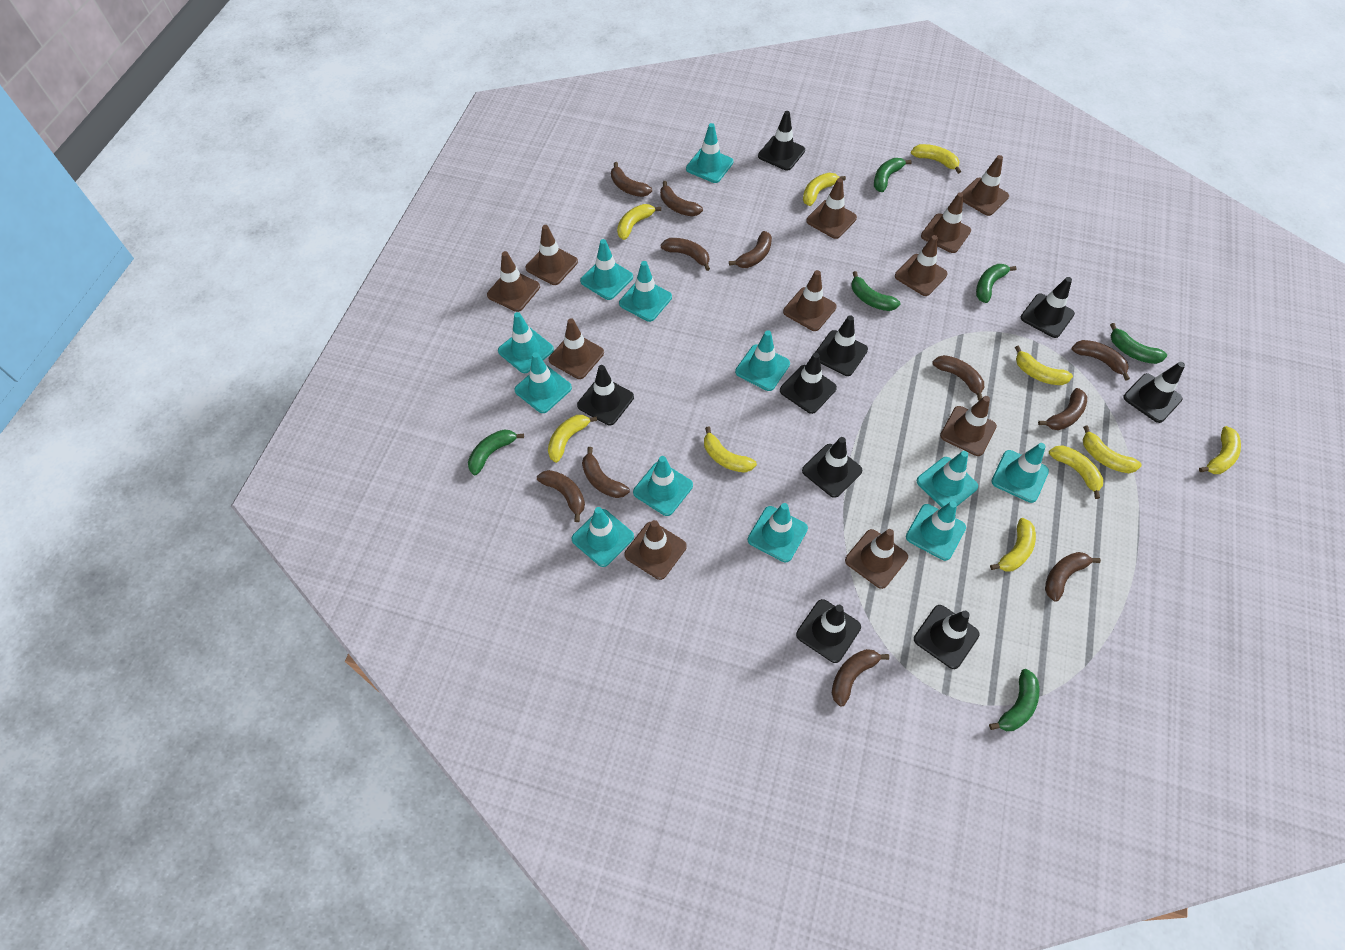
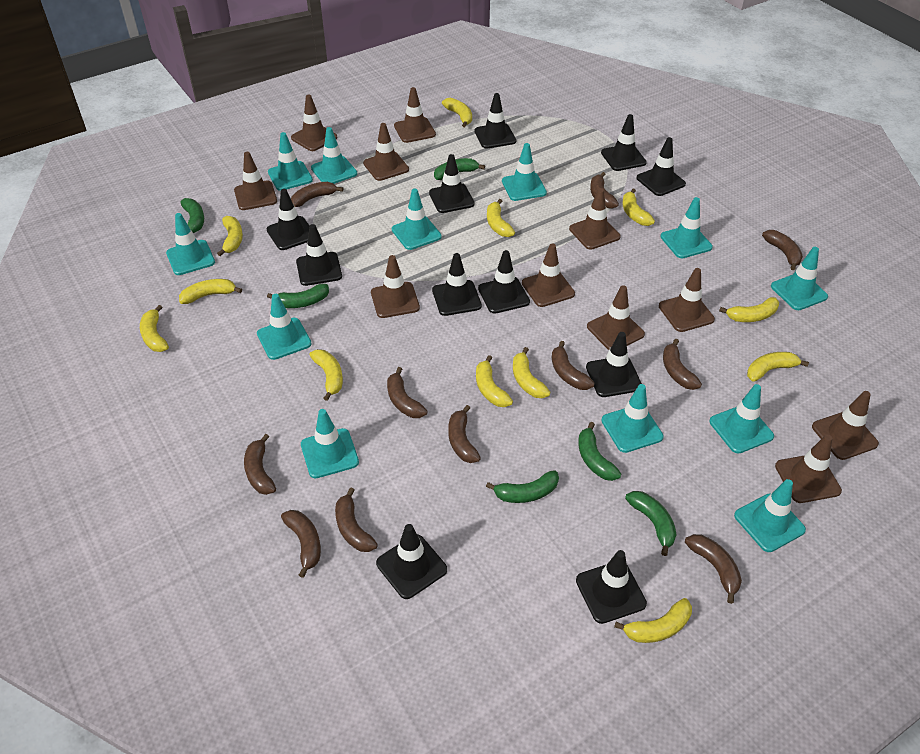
black traffic cone: [577,365,634,425] [758,111,805,171] [780,353,837,414] [796,599,861,663] [802,437,862,498] [815,315,868,376] [914,605,980,669] [1021,277,1075,338] [1124,362,1185,423] = 9 -> [267,189,310,250] [296,224,342,286] [376,524,447,599] [429,154,475,213] [432,253,482,316] [475,93,516,149] [478,250,530,314] [576,550,647,624] [586,332,642,397] [601,114,647,171] [637,137,686,196] = 11
yellow banana: [548,415,597,463] [617,204,661,240] [704,426,757,473] [803,173,846,206] [911,144,961,174] [990,518,1036,572] [1015,346,1073,385] [1049,445,1103,499] [1083,425,1142,473] [1199,426,1241,474] = 10 -> [140,305,169,352] [179,279,242,304] [217,216,243,256] [310,349,343,401] [442,98,472,127] [476,355,513,407] [487,199,515,237] [513,347,550,398] [614,598,692,643] [622,188,655,226] [719,297,779,322] [747,352,809,382] = 12

